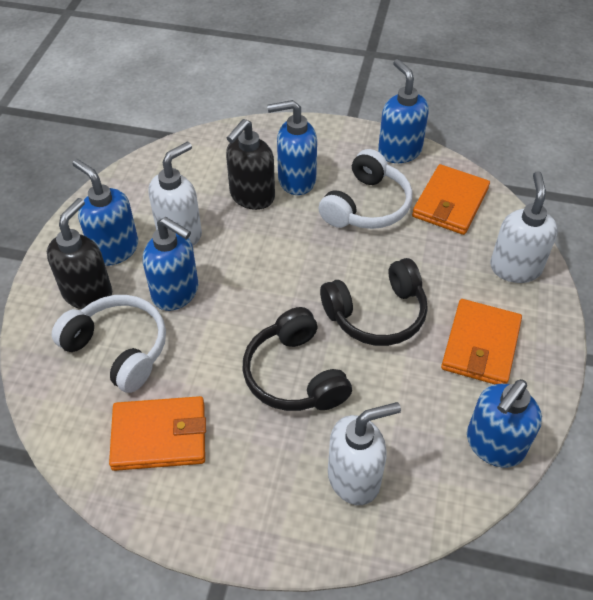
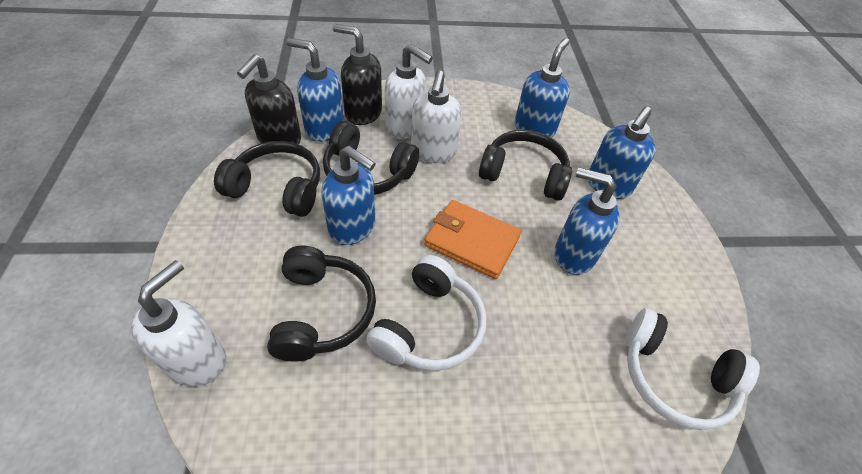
black headphones: [243,307,352,411] [320,258,428,346] = 2 -> [214,141,320,217] [267,245,376,362] [323,121,419,195] [479,130,572,201] = 4
orange wallet: [109,396,206,471] [412,164,490,235] [441,299,522,385] = 3 -> [424,200,521,279] = 1

